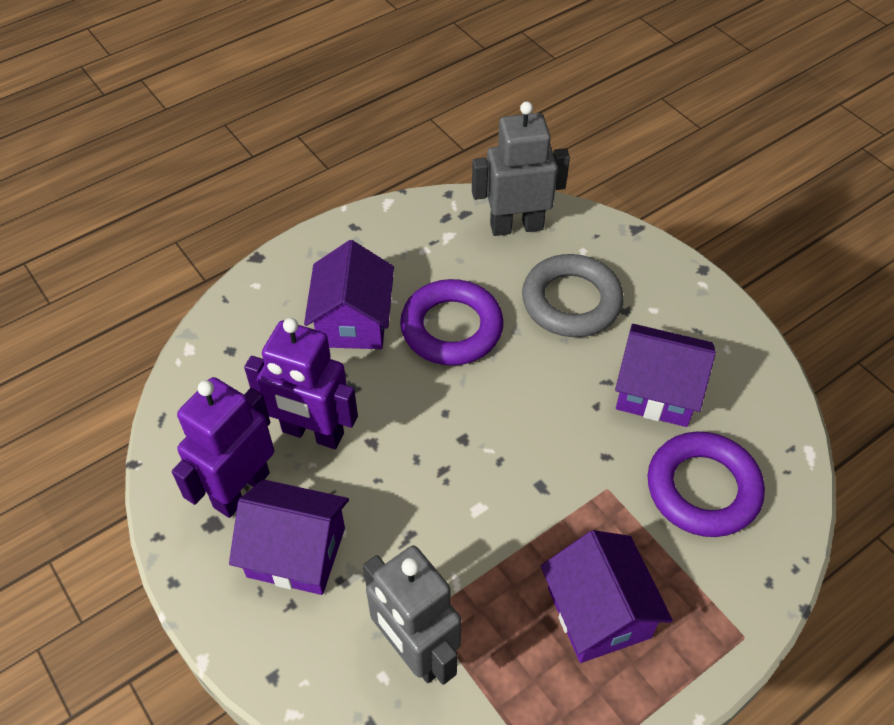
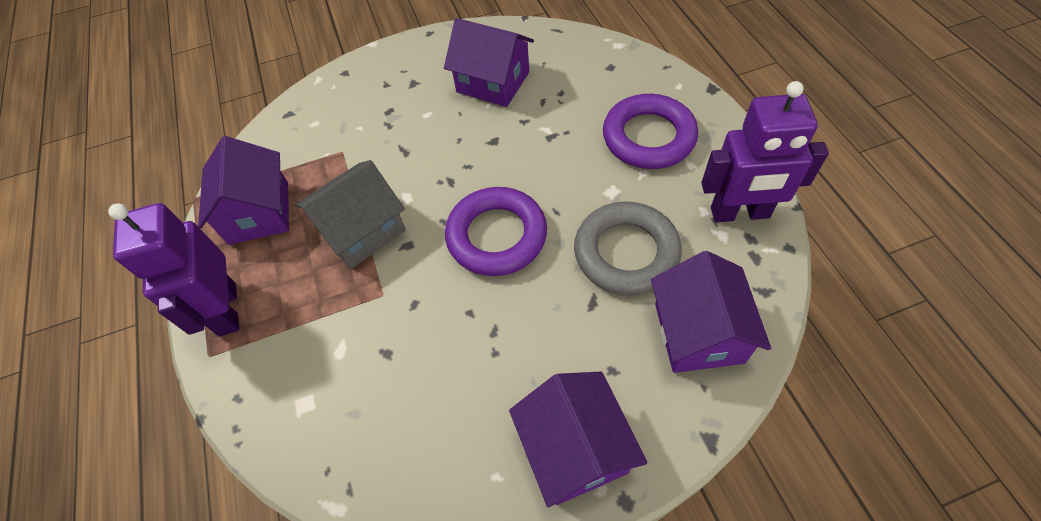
grey house: none = 0 -> [295,160,406,269] = 1
grey robot: [363,545,461,685] [472,101,570,236] = 2 -> none = 0

